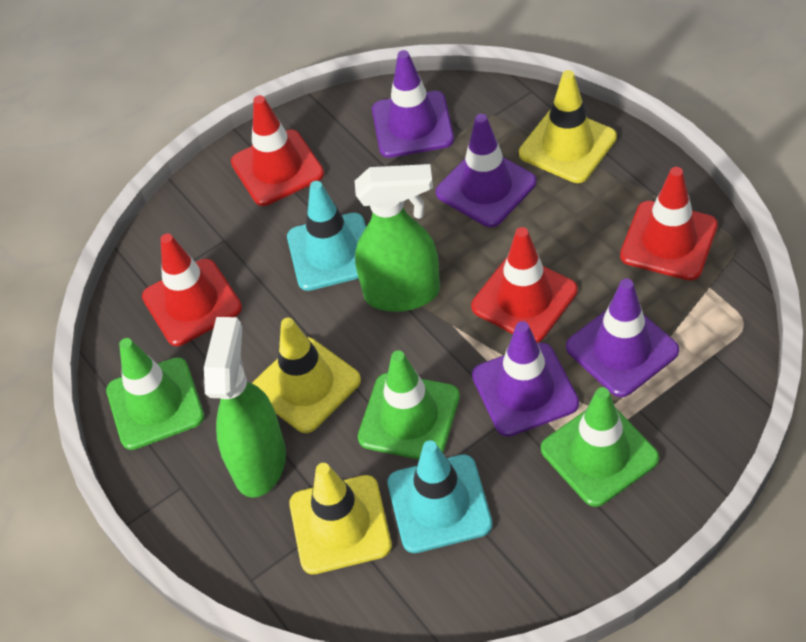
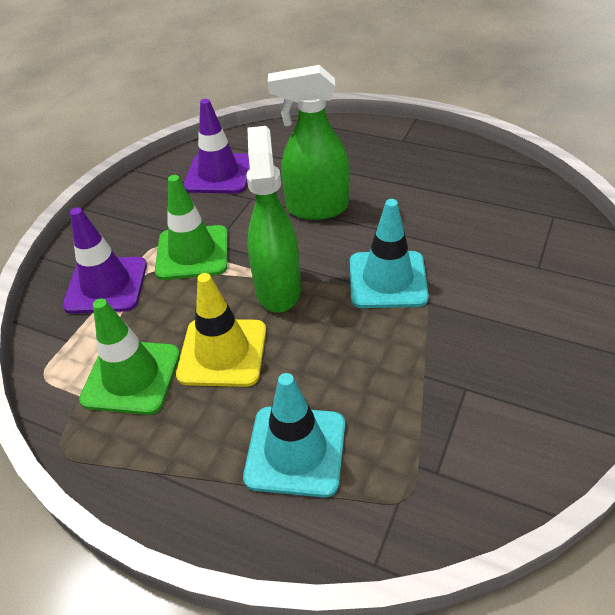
green traffic cone: [106,338,204,450] [358,350,460,460] [541,387,659,507] = 3 -> [79,298,180,415] [155,175,228,280] = 2
purple traffic cone: [372,50,454,158] [436,114,537,227] [472,321,579,437] [566,279,679,397] = 4 -> [62,207,147,314] [183,99,250,194] = 2
red traffic cone: [142,233,242,346] [231,95,324,206] [471,227,578,343] [620,167,718,280] = 4 -> none = 0
yellow traffic cone: [252,318,361,433] [289,463,392,574] [519,70,617,183] = 3 -> [176,273,266,387] = 1

